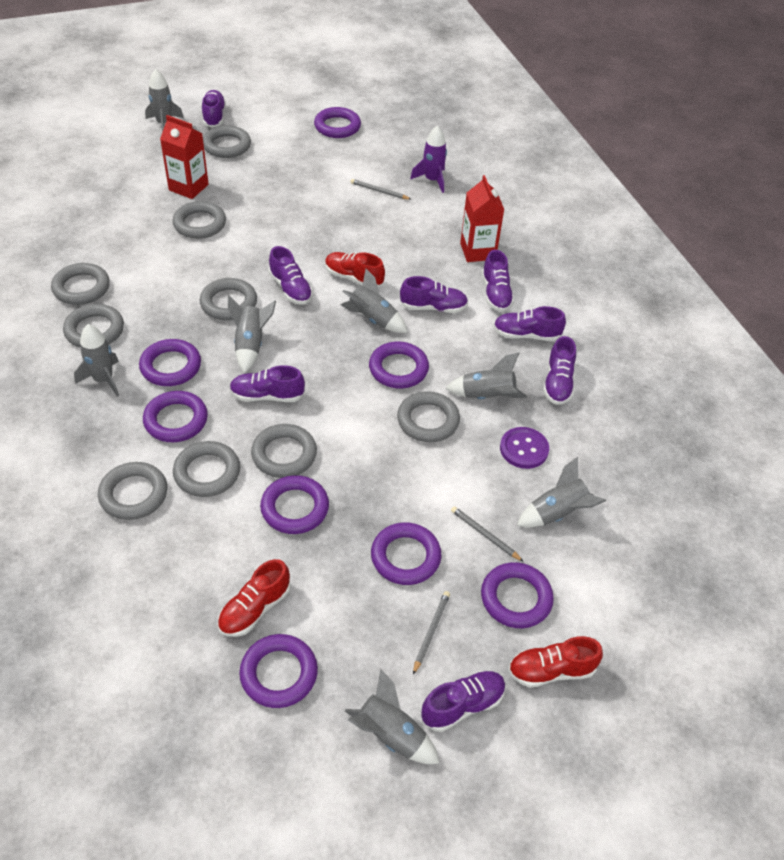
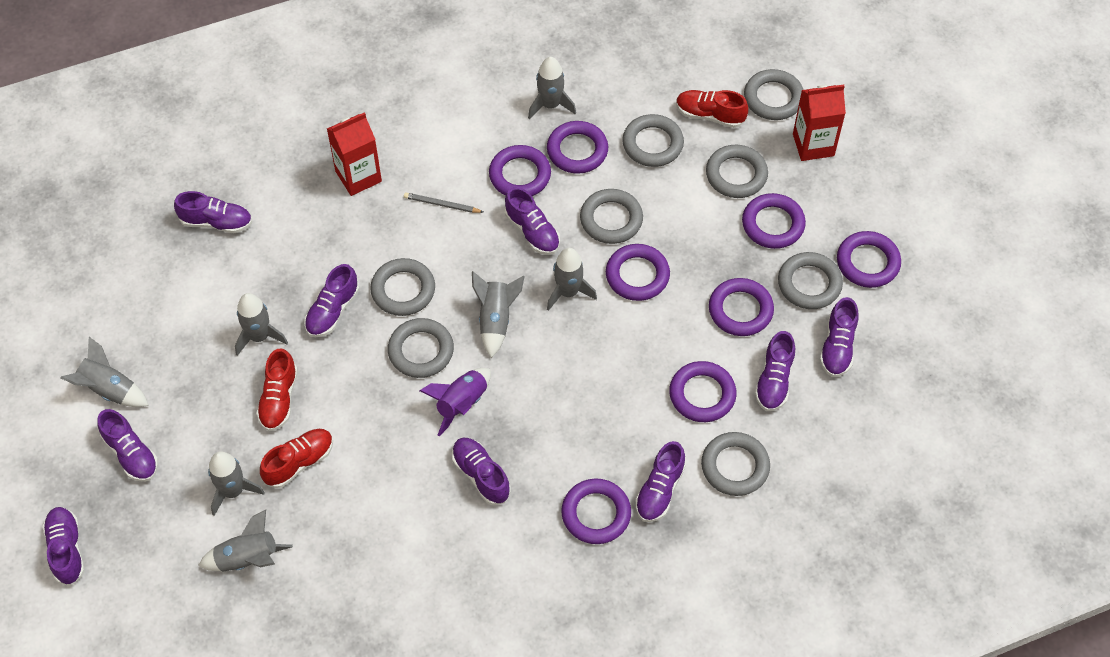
grey pencil: [350,179,411,200] [413,591,450,675] [451,506,524,562] = 3 -> [404,192,483,213] = 1
grey ring: [51,263,110,305] [63,304,124,348] [98,462,167,520] [172,201,226,239] [173,441,240,497] [200,278,257,321] [203,125,251,158] [251,424,317,478] [397,391,460,442] = 9 -> [370,258,435,316] [388,318,454,378] [580,189,643,244] [622,114,684,167] [701,432,770,496] [706,145,768,198] [744,69,803,120] [778,252,843,309] = 8
purple button: [500,427,549,469] = 1 -> none = 0
purple shoe: [202,90,226,127] [230,365,305,402] [269,246,313,305] [400,276,468,313] [421,671,506,732] [482,250,514,312] [493,306,566,341] [543,336,576,405] = 8 -> [43,507,85,585] [98,409,158,482] [174,191,252,233] [304,264,359,337] [452,438,511,505] [505,187,560,255] [635,441,686,522] [755,331,795,411] [820,297,858,377] = 9

